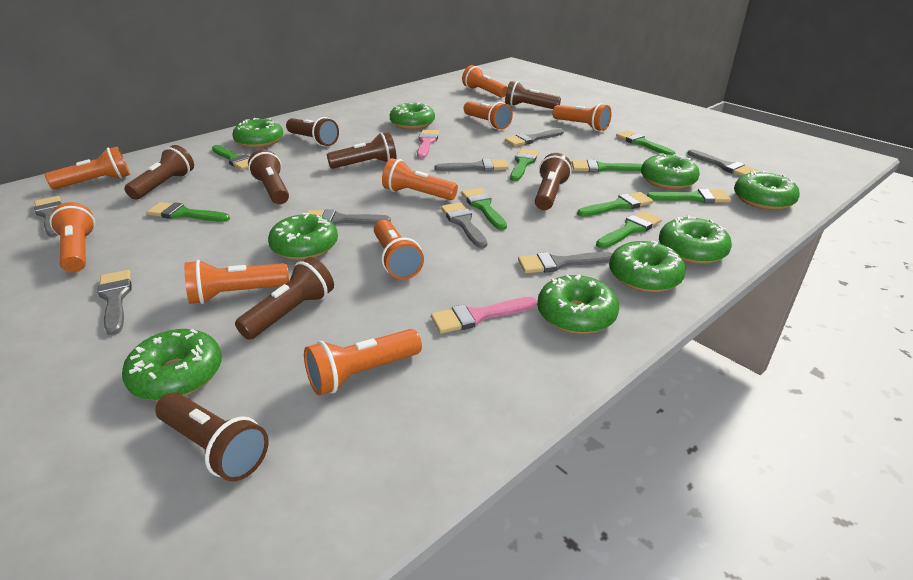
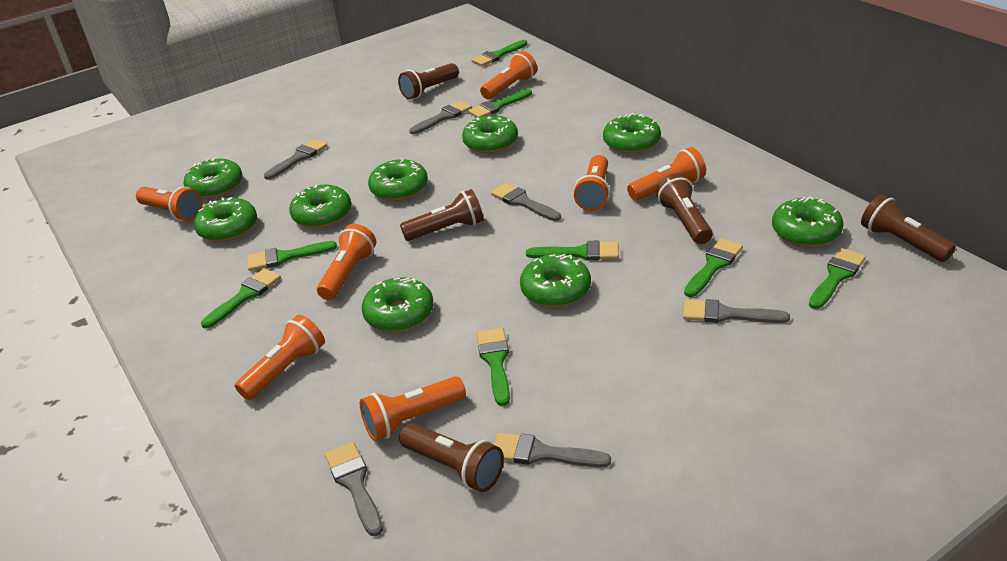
brown flashlight: [124,145,194,200] [155,392,269,481] [235,257,334,340] [248,149,289,204] [286,117,339,146] [327,132,396,169] [505,81,561,109] [535,153,572,210] = 8 -> [398,63,459,99] [399,423,504,492] [400,189,483,241] [656,173,713,244] [861,194,956,262] = 5
green brush: [146,202,230,222] [212,145,250,170] [461,188,507,230] [510,148,539,181] [572,159,643,172] [577,192,653,217] [596,211,662,249] [616,130,676,155] [646,189,731,203] = 9 -> [201,269,281,328] [247,241,337,271] [468,89,532,118] [472,40,527,66] [477,328,510,406] [526,241,619,261] [684,238,743,297] [809,248,866,309] = 8
grey brush: [34,196,62,237] [98,270,132,335] [307,209,391,225] [435,159,509,171] [441,202,487,248] [505,129,564,147] [518,252,612,273] [687,149,758,176] = 8 -> [264,139,328,180] [325,442,383,536] [409,100,472,134] [491,183,561,221] [494,433,611,467] [683,299,790,323] = 6
orange flashlight: [45,147,130,189] [50,202,95,272] [184,260,289,304] [304,329,422,395] [374,220,424,280] [382,158,458,200] [462,65,507,98] [464,101,513,129] [552,103,612,131] = 9 -> [136,187,203,221] [235,315,325,400] [317,224,376,300] [360,376,466,441] [480,51,537,99] [574,155,610,211] [627,147,706,201] = 7
pink brush: [417,130,439,159] [431,297,537,334] = 2 -> none = 0

